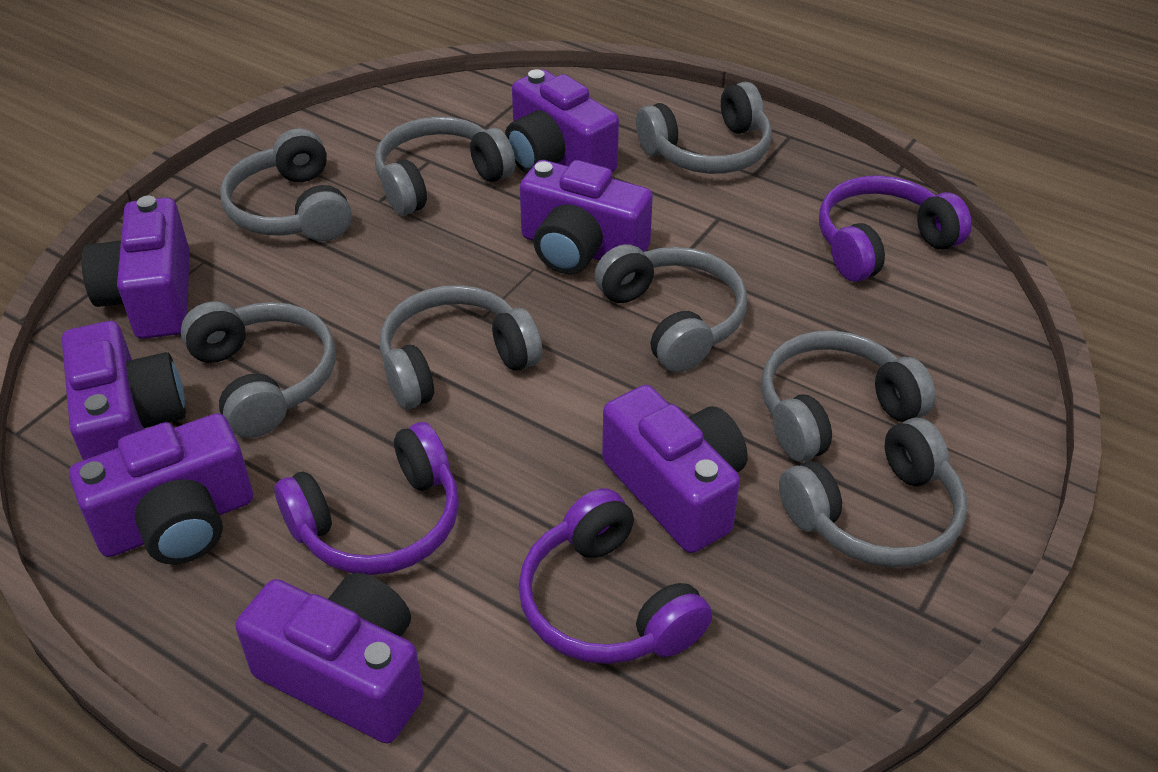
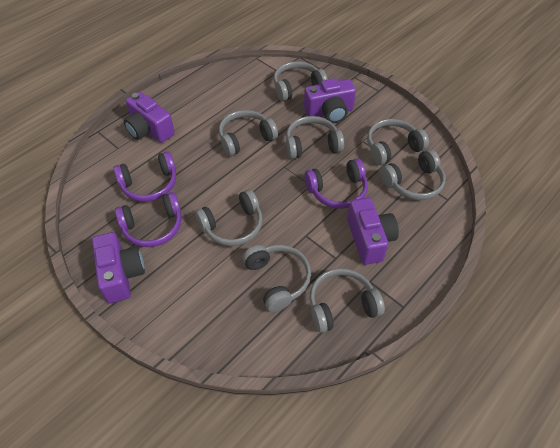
purple camera: [62,321,186,460] [69,413,253,564] [81,196,190,339] [236,573,424,743] [505,69,619,173] [520,160,653,274] [602,385,748,553] = 7 -> [92,232,145,303] [124,92,175,143] [304,78,356,123] [347,198,399,265] = 4

